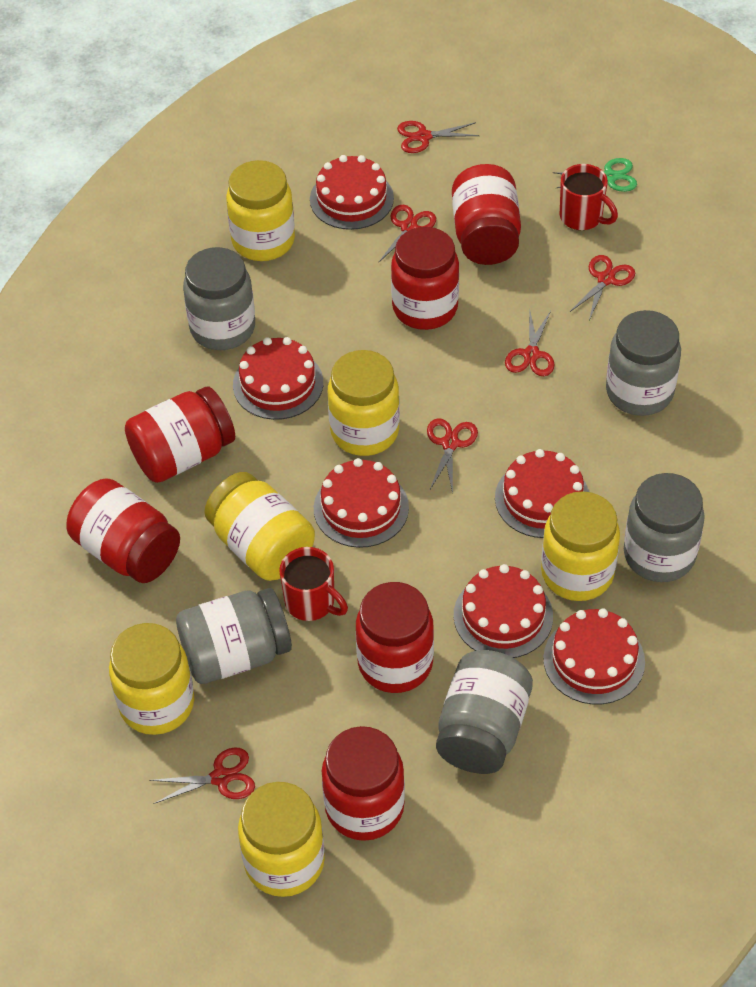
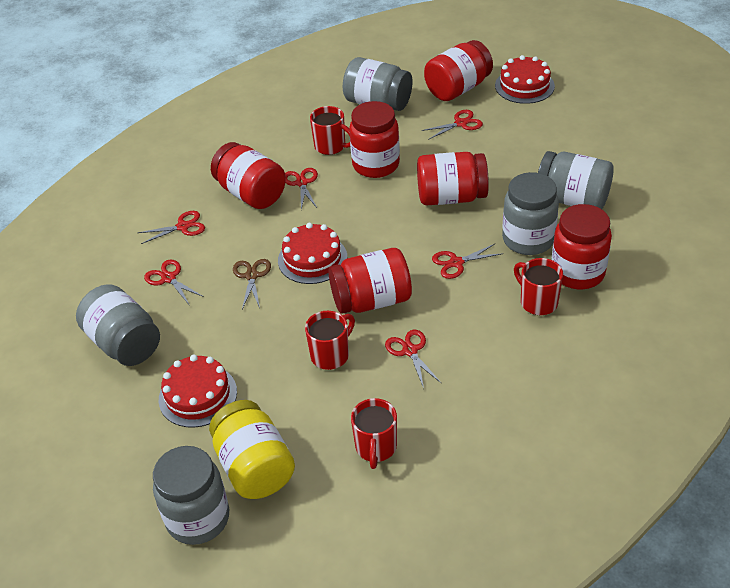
brown scissors: none = 0 -> [233,259,271,309] = 1
green scissors: [553,158,637,192] = 1 -> none = 0
red cake: [233,337,323,420] [310,155,394,230] [314,458,409,548] [454,564,553,658] [495,449,589,538] [543,608,645,705] = 6 -> [159,355,237,428] [278,223,347,284] [495,55,555,104] = 3
red mug: [279,547,348,621] [560,164,618,230] = 2 -> [305,311,355,370] [310,106,350,155] [351,398,397,469] [514,258,563,315] = 4
yellow jar: [109,623,194,735] [204,472,315,581] [226,160,295,261] [238,782,325,897] [328,350,400,456] [541,491,620,601] = 6 -> [209,400,295,499] = 1

